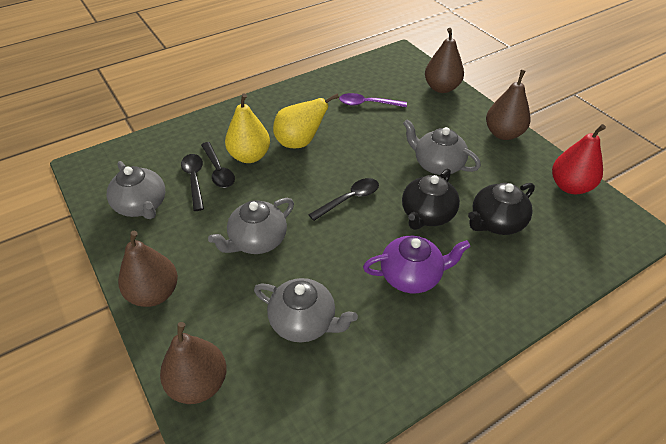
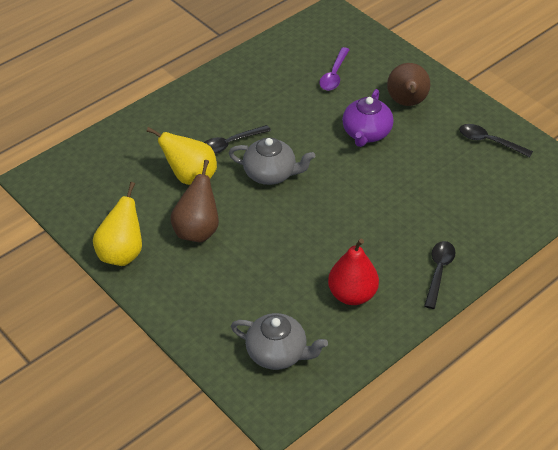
black teapot: [402,168,460,230] [468,183,535,235] = 2 -> none = 0
brown pear: [118,231,178,307] [160,322,227,404] [425,28,464,93] [486,70,530,140] = 4 -> [170,160,219,243] [387,63,430,106] = 2
grey teapot: [107,161,165,219] [208,198,294,254] [254,278,358,342] [403,119,481,175] = 4 -> [229,137,315,185] [231,313,328,370] = 2

